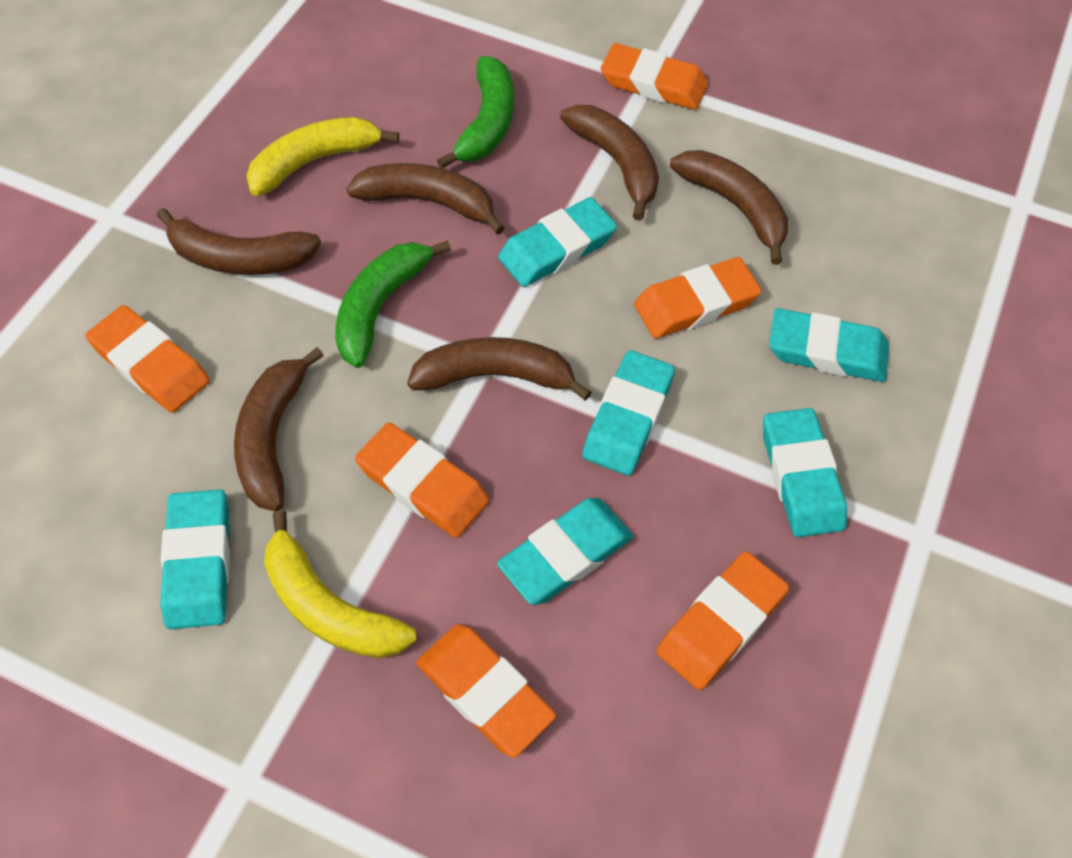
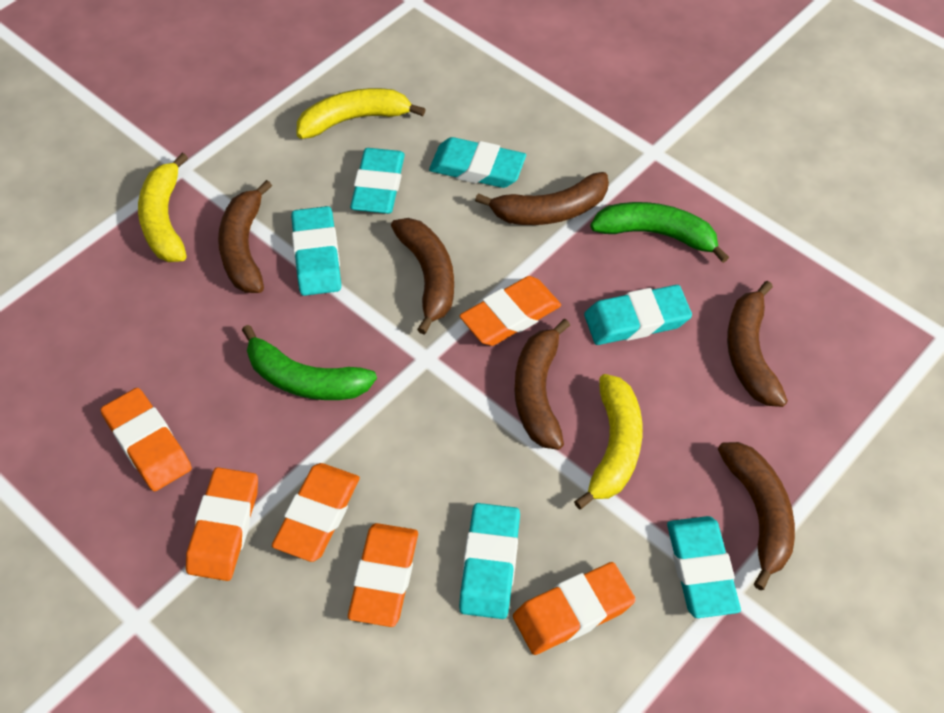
yellow banana: [246,117,399,196] [264,510,416,659] = 2 -> [138,153,188,262] [297,88,426,139] [574,374,643,509] = 3

